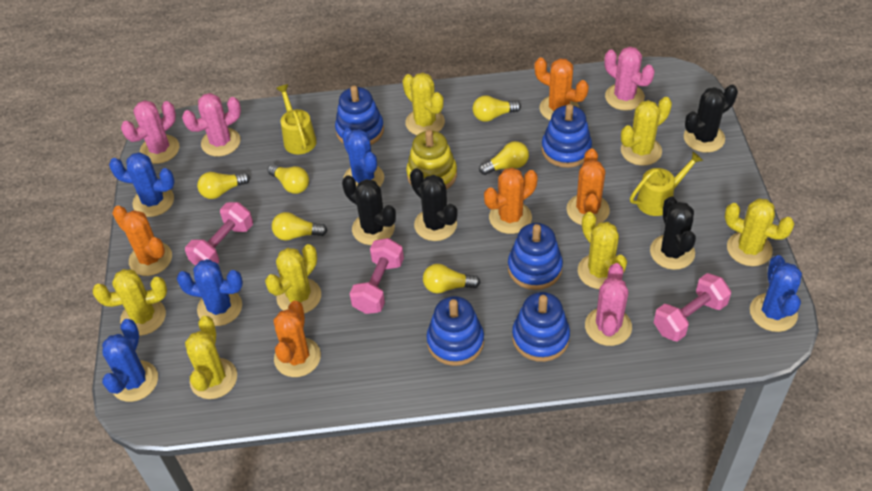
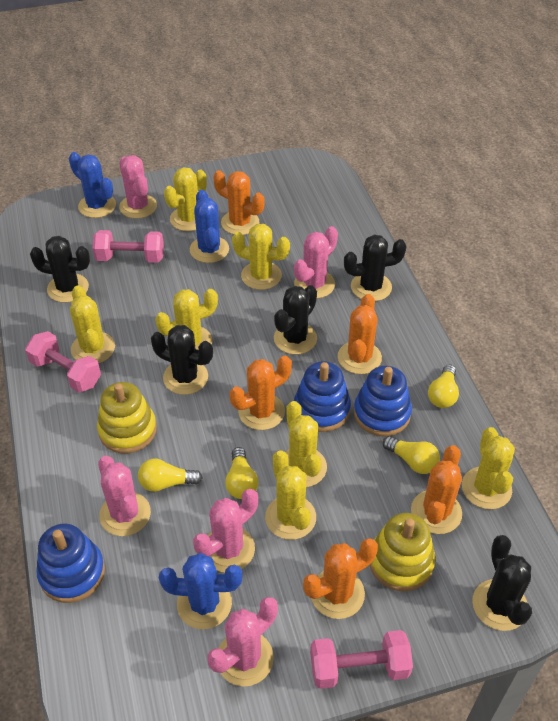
black cactus: [342,175,396,245] [410,168,457,241] [650,197,696,270] [684,85,738,153] = 4 -> [30,236,90,303] [151,325,213,395] [274,285,317,355] [344,235,407,301] [472,535,532,631] = 5
blue cactus: [102,319,158,402] [109,152,175,217] [177,259,243,326] [342,128,384,187] [750,255,802,332] = 5 -> [69,152,116,218] [159,553,242,629] [190,190,229,263] = 3
blue stacking toy: [335,86,384,145] [426,296,484,366] [508,223,563,290] [512,292,570,362] [541,104,592,168] = 5 -> [36,524,105,603] [294,361,351,432] [354,366,412,436] = 3
pink cactus: [121,100,179,164] [182,93,241,157] [585,263,632,346] [604,47,655,111] = 4 -> [98,456,151,536] [119,155,157,219] [193,489,258,572] [207,597,278,687] [294,226,338,298] = 5
yellow light bulb: [197,172,250,199] [268,164,309,194] [272,212,328,241] [423,264,480,293] [473,95,521,122] [479,141,529,175] = 6 -> [138,459,203,492] [225,447,258,499] [383,436,440,474] [428,364,459,408] = 4
yellow stacking toy: [406,130,457,190] = 1 -> [97,382,157,453] [370,513,435,591] = 2
yellow watering can: [276,84,317,155] [630,151,703,216] = 2 -> none = 0

